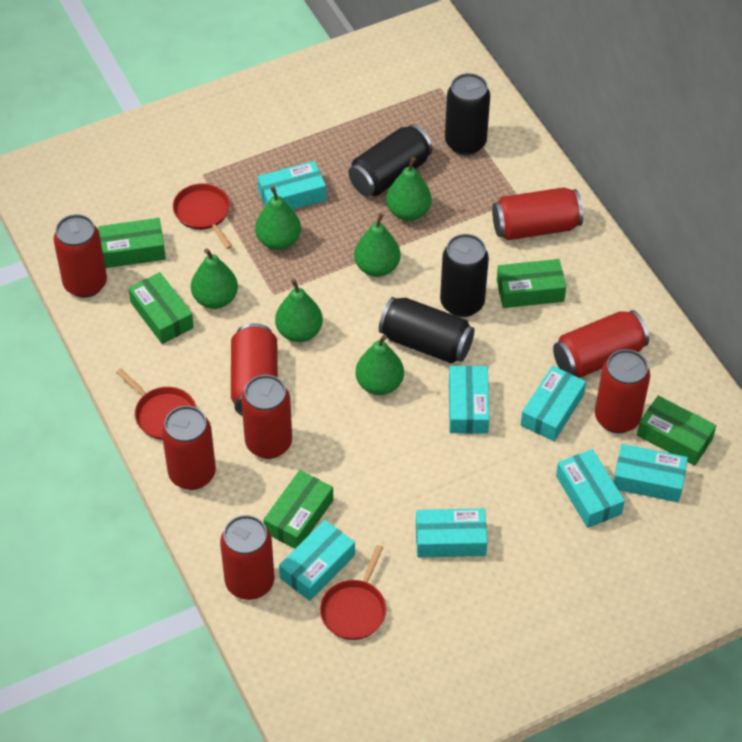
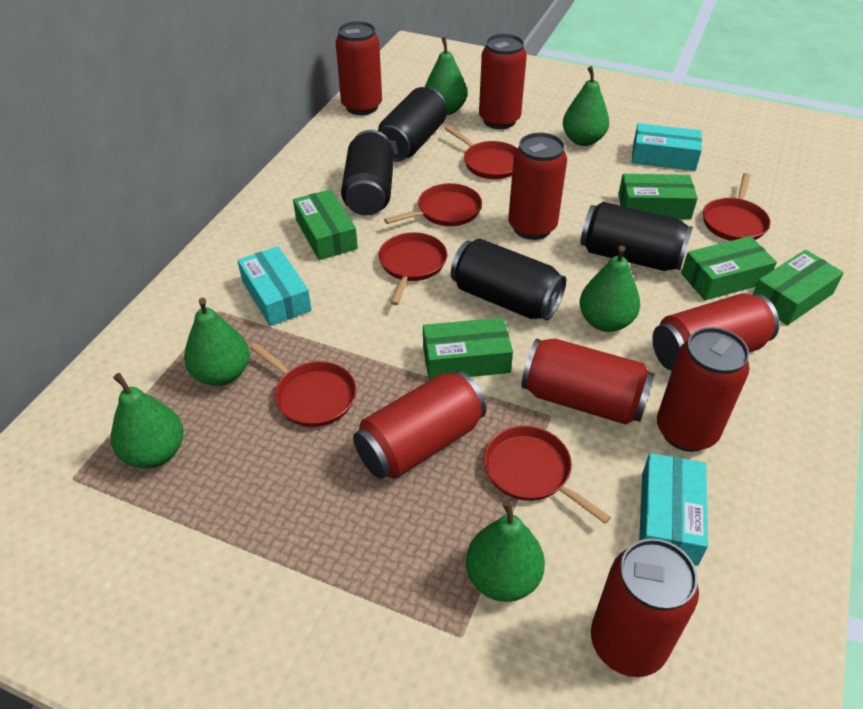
red pan: [116,368,196,440] [173,183,232,249] [320,545,386,640] = 3 -> [250,343,356,427] [379,232,447,305] [384,183,482,226] [445,126,518,179] [484,426,611,524] [703,173,770,241] = 6
turquoise box: [258,161,326,210] [279,520,355,601] [416,508,487,557] [449,365,490,434] [521,366,586,441] [556,449,625,528] [614,444,688,502] = 7 -> [237,246,312,326] [632,123,702,171] [639,453,708,566] = 3

